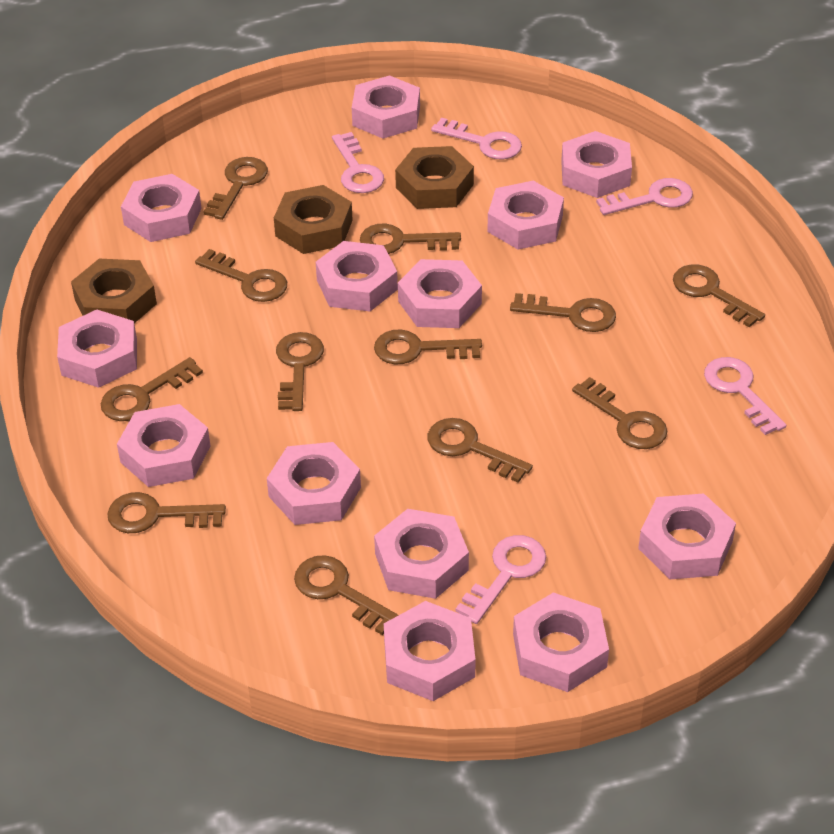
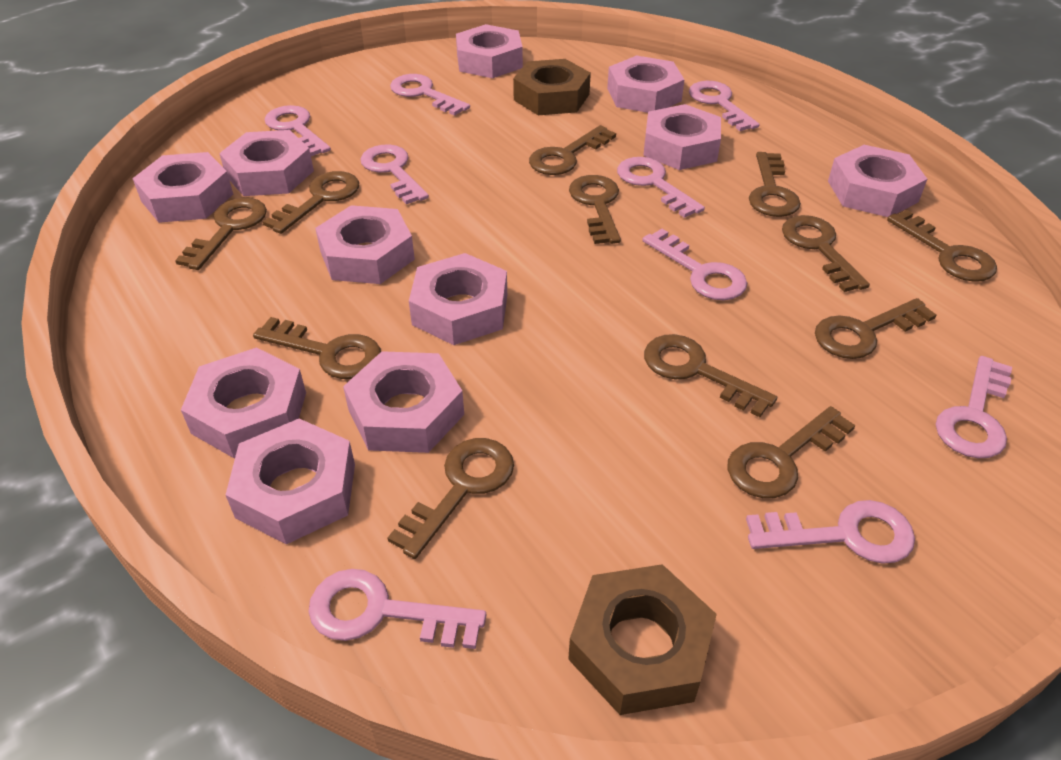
brown nut: [71,259,157,323] [274,185,353,254] [395,146,474,209] = 3 -> [513,59,591,115] [568,564,717,715] = 2
pink key: [332,132,384,193] [431,117,522,159] [455,535,546,624] [596,178,693,215] [704,357,786,435] = 5 -> [265,105,331,156] [308,569,486,649] [360,144,429,204] [390,74,470,116] [617,157,705,218] [642,229,747,300] [689,81,760,131] [746,500,915,564] [936,356,1012,458] = 9
pink nut: [57,310,137,388] [117,404,210,487] [121,174,202,242] [267,442,361,525] [316,241,398,311] [352,75,420,138] [374,509,469,599] [384,601,476,701] [398,259,482,328] [487,181,564,250] [513,592,609,692] [561,131,632,198] [638,493,736,579] = 13 -> [132,152,233,223] [181,347,306,458] [219,130,314,196] [226,419,355,544] [315,205,415,284] [343,351,464,453] [409,253,507,345] [456,24,523,78] [607,56,685,113] [643,104,721,170] [828,145,927,217] = 11

